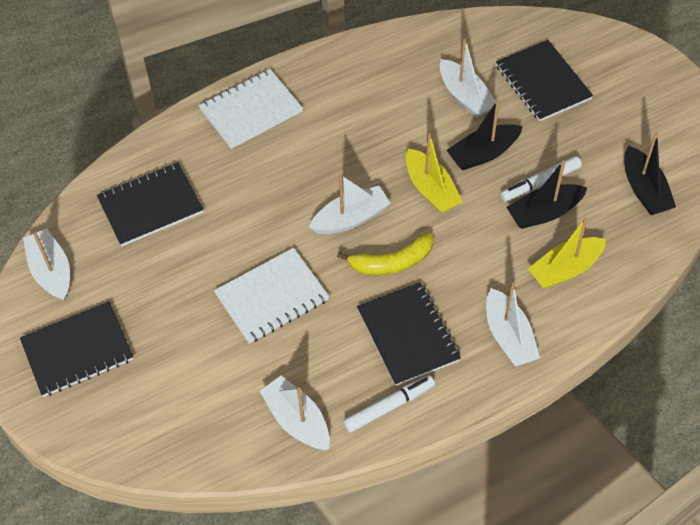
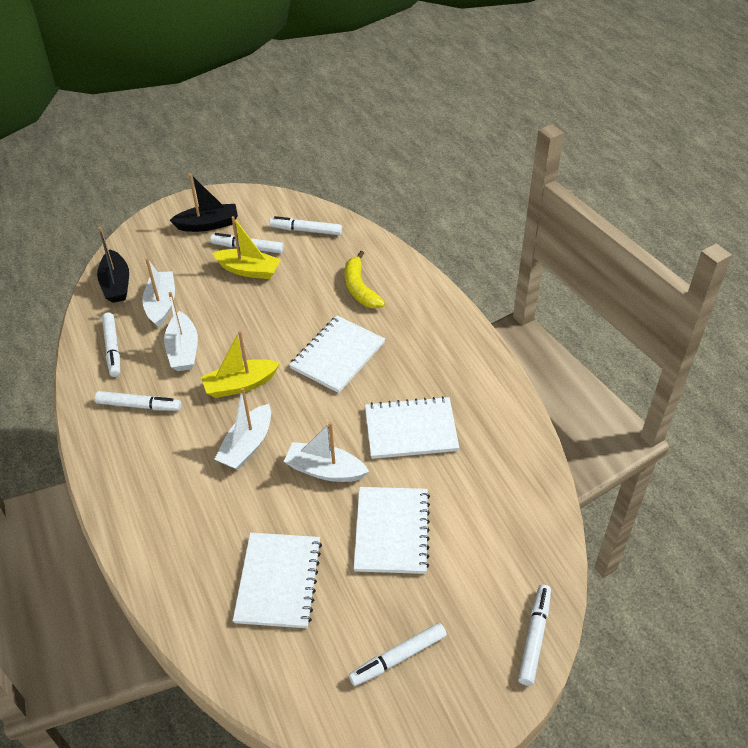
black boat: [447,99,523,170] [507,160,587,229] [624,133,676,215] = 3 -> [97,227,129,303] [170,174,238,232] = 2
black notebook: [20,301,134,397] [97,162,204,246] [357,282,461,386] [496,40,593,122] = 4 -> none = 0
white boat: [23,229,70,301] [260,375,330,450] [309,174,391,234] [440,38,496,118] [486,283,540,367] = 5 -> [142,258,175,328] [164,292,198,371] [215,388,271,470] [284,422,369,482] = 4
white marker: [343,375,435,433] [500,156,582,202] = 2 -> [95,391,181,411] [102,312,120,377] [210,233,284,253] [269,216,342,235] [349,623,447,686] [518,585,551,686] = 6
white notebook: [198,69,303,149] [214,248,329,344] = 2 -> [233,533,322,628] [289,316,385,393] [354,487,430,574] [365,396,459,459] = 4

